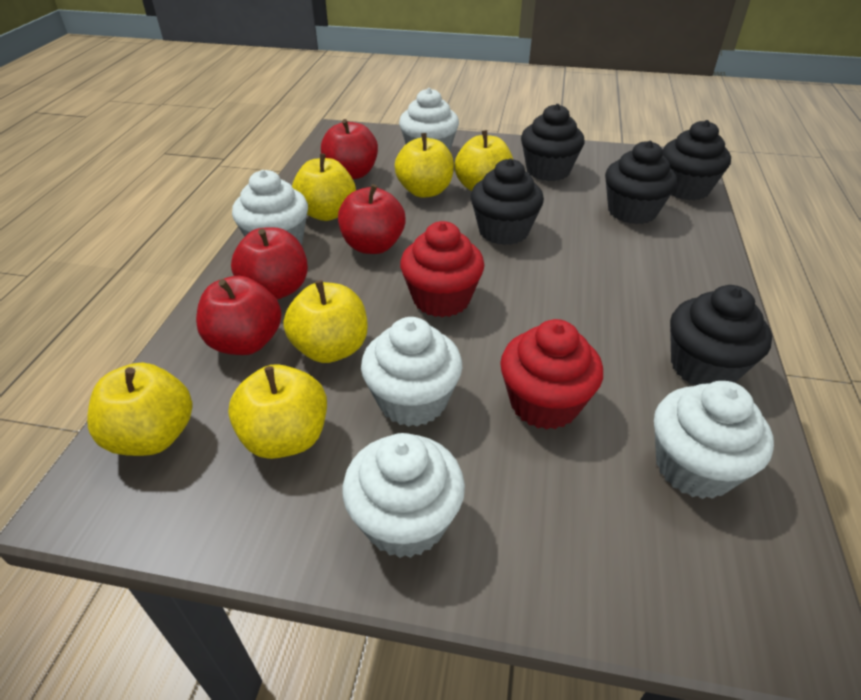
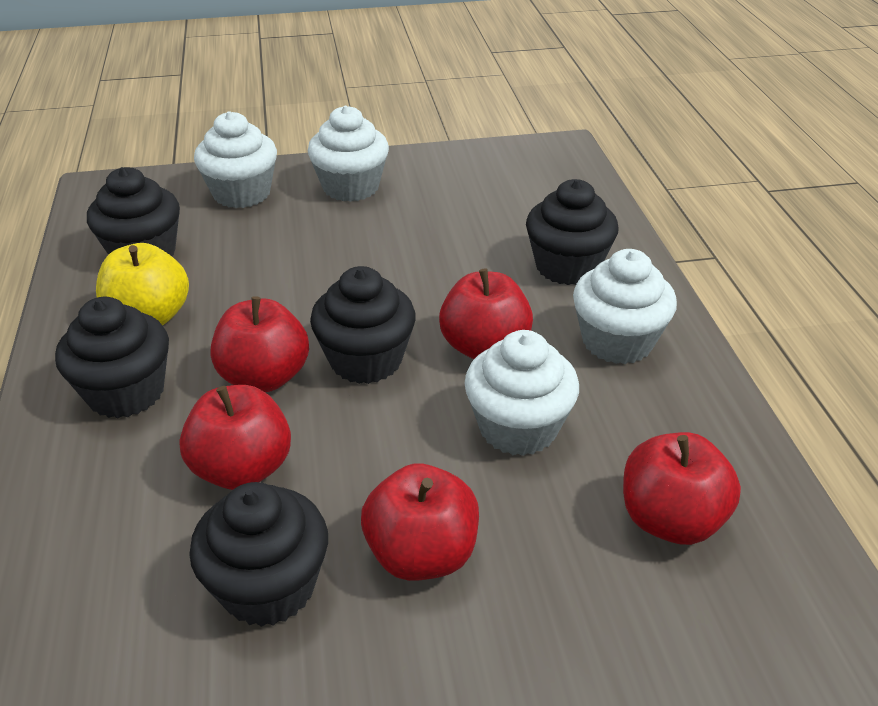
red apple: [196,276,282,355] [231,228,308,300] [321,119,378,179] [338,184,406,254] = 4 -> [179,385,291,490] [210,296,309,392] [361,463,479,581] [439,268,533,359] [623,432,741,545] = 5
red cupcake: [400,221,484,317] [500,319,603,430] = 2 -> none = 0
white cupcake: [232,170,308,245] [343,433,465,558] [361,317,462,427] [399,88,459,151] [654,381,774,499] = 5 -> [194,111,277,208] [308,106,389,202] [464,330,579,456] [573,249,677,364] = 4
yellow apple: [87,363,193,456] [228,364,327,459] [283,280,367,363] [292,153,356,221] [395,133,454,198] [455,130,513,191] = 6 -> [96,243,189,326] = 1

